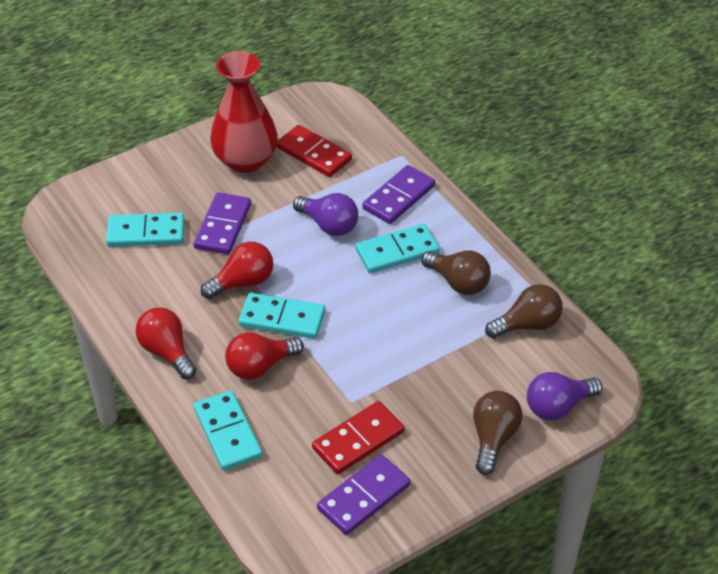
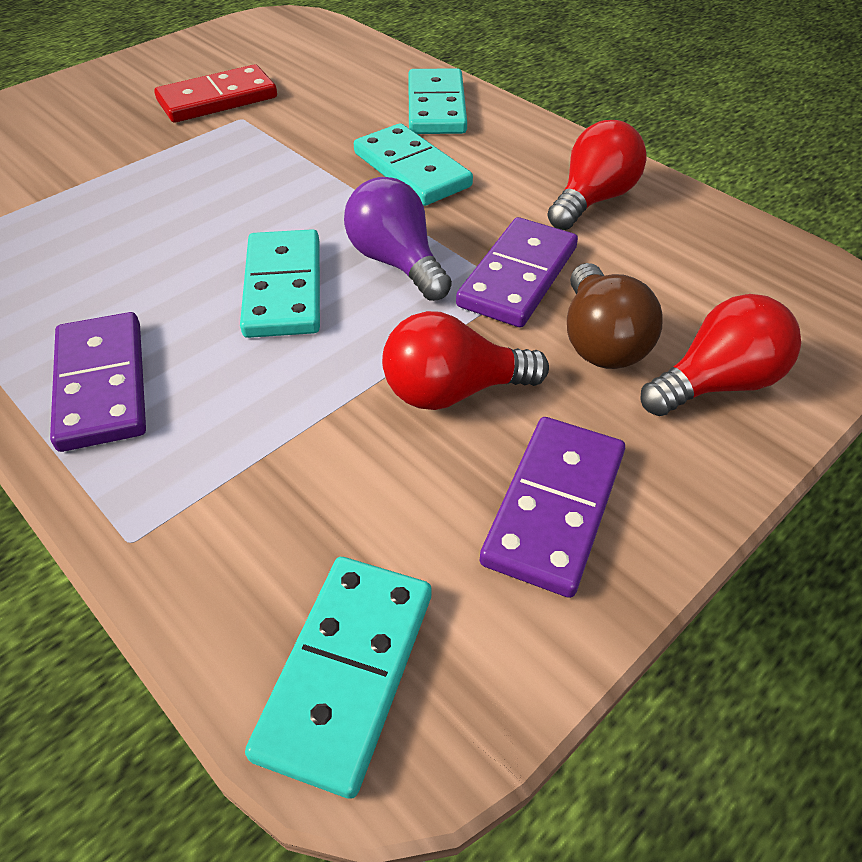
brown light bulb: [421,250,491,295] [473,391,523,475] [485,284,563,339] = 3 -> [567,263,663,369] = 1
purple light bulb: [293,193,358,236] [527,372,603,421] = 2 -> [344,177,452,301] = 1
red domino: [277,125,352,177] [312,401,405,474] = 2 -> [154,64,277,123] = 1
red vase: [210,51,278,173] = 1 -> none = 0

